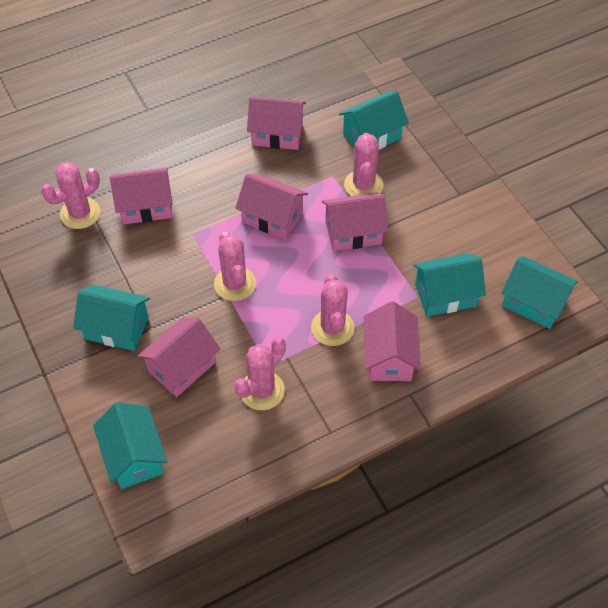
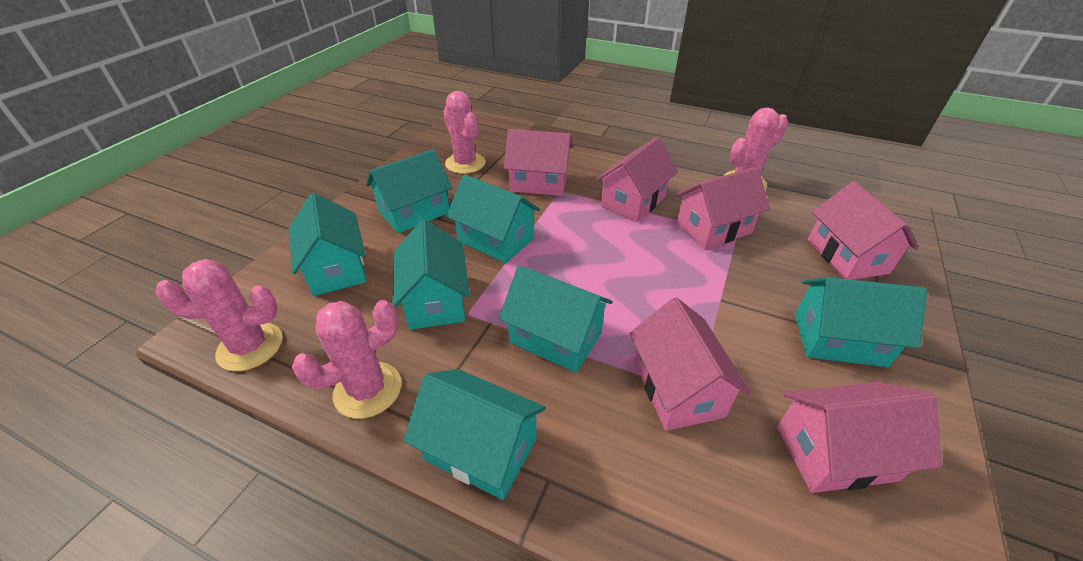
pink cactus: [41,162,100,229] [214,231,256,301] [234,337,286,410] [311,274,354,346] [344,133,383,196] = 5 -> [156,259,283,371] [292,300,401,419] [443,91,486,174] [724,108,788,189] = 4
turquoise house: [73,285,150,351] [93,402,167,489] [339,91,409,150] [413,253,486,317] [501,256,578,329] = 5 -> [289,193,367,296] [366,149,452,234] [392,219,470,330] [403,369,546,500] [446,174,540,263] [499,265,613,373] [795,277,927,367] = 7

